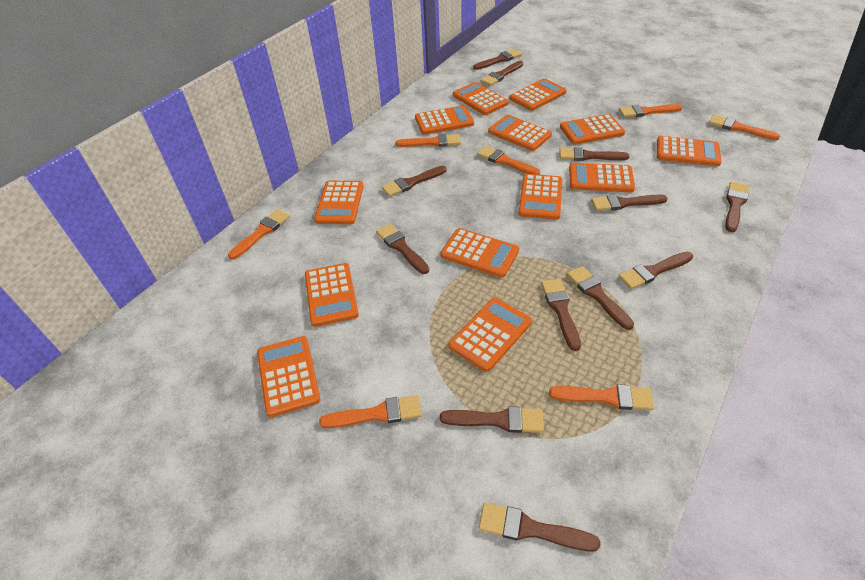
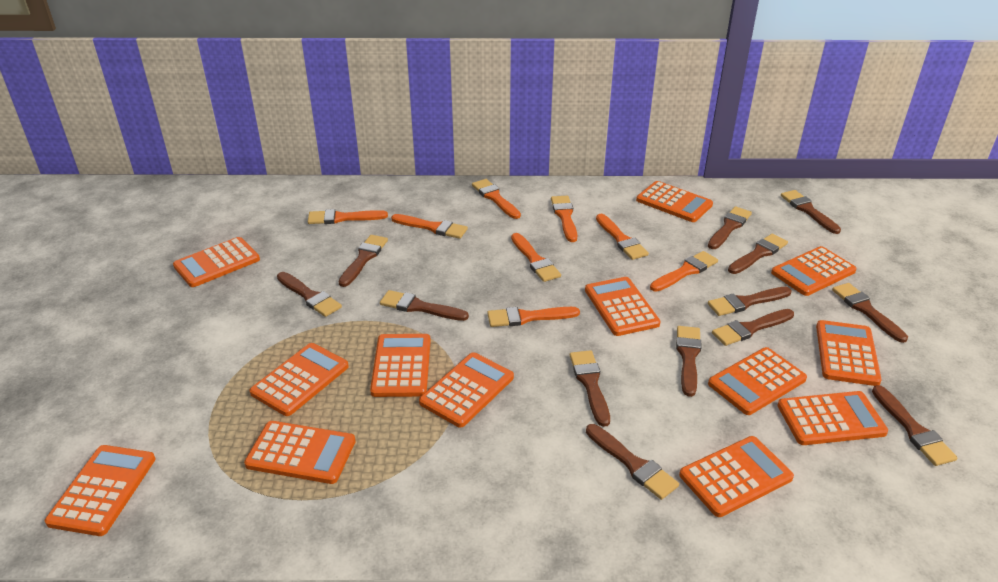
brown brush: [376,224,429,274] [382,166,446,197] [440,406,544,433] [473,49,522,70] [479,502,601,551] [481,61,523,86] [541,279,581,351] [559,147,629,161] [567,266,634,330] [591,195,668,211] [619,252,693,289] [725,182,749,232] = 12 -> [277,272,342,317] [338,235,388,287] [380,290,469,321] [570,350,610,427] [586,424,679,500] [676,326,702,397] [708,206,752,249] [708,287,792,316] [712,309,794,346] [728,234,788,274] [781,190,841,234] [832,283,908,343] [872,385,957,466] = 13
orange brush: [228,209,290,260] [319,395,422,428] [396,134,461,147] [477,146,540,175] [549,384,654,410] [619,104,682,118] [709,115,780,140] = 7 -> [308,209,388,224] [391,214,468,239] [472,179,521,219] [487,307,580,327] [511,233,561,282] [551,196,577,242] [596,214,649,260] [650,251,718,292] = 8

